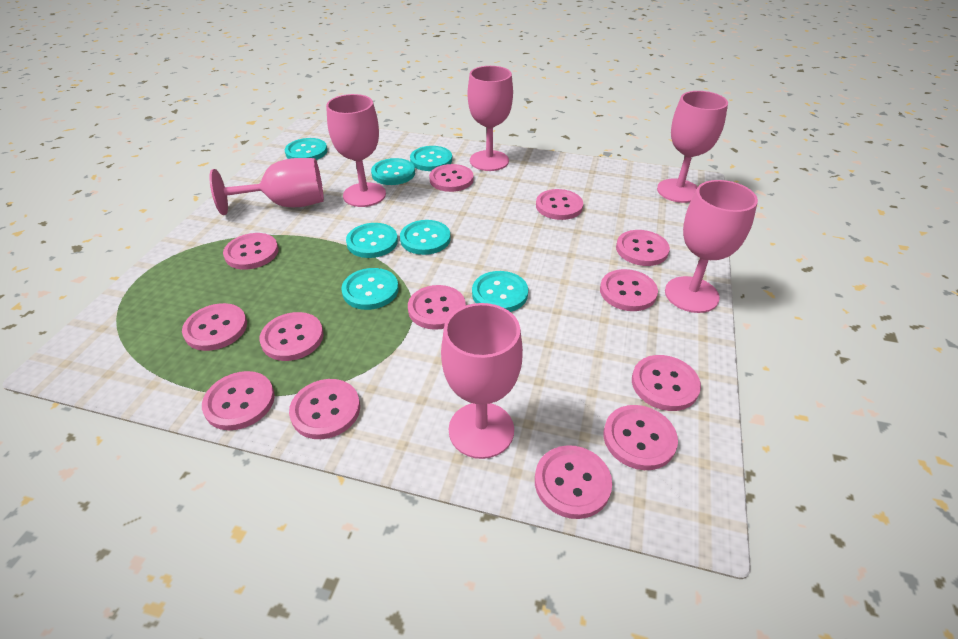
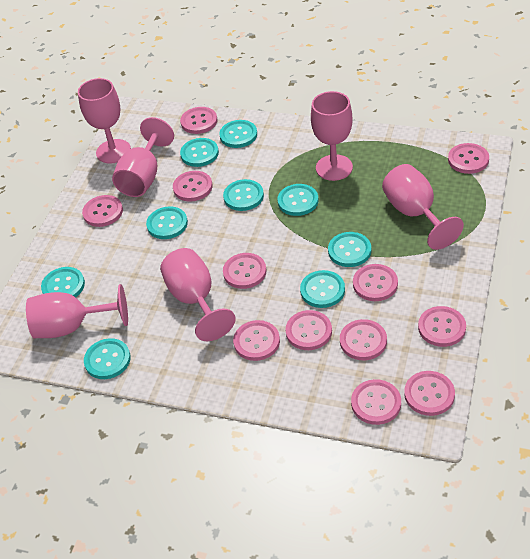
pink button: [182,303,247,351] [202,371,275,430] [223,233,279,270] [259,312,324,361] [289,379,360,439] [408,285,466,330] [429,164,474,192] [535,445,612,519] [536,189,583,220] [600,269,658,311] [603,405,678,470] [616,230,670,266] [632,355,701,411] = 13 -> [82,195,123,227] [173,171,213,202] [180,107,217,134] [223,253,266,289] [233,320,280,361] [285,310,332,350] [340,319,387,360] [351,379,401,425] [353,264,398,301] [404,371,455,416] [418,306,466,347] [448,143,489,174] = 12
turquoise button: [285,138,328,160] [341,268,399,310] [346,223,398,258] [371,158,415,185] [400,220,451,255] [410,146,452,171] [472,271,528,312] = 7 -> [41,267,85,297] [84,338,131,379] [146,206,188,239] [180,138,219,167] [219,120,257,148] [223,179,264,211] [277,184,319,216] [300,270,345,308] [328,232,371,267] = 9

